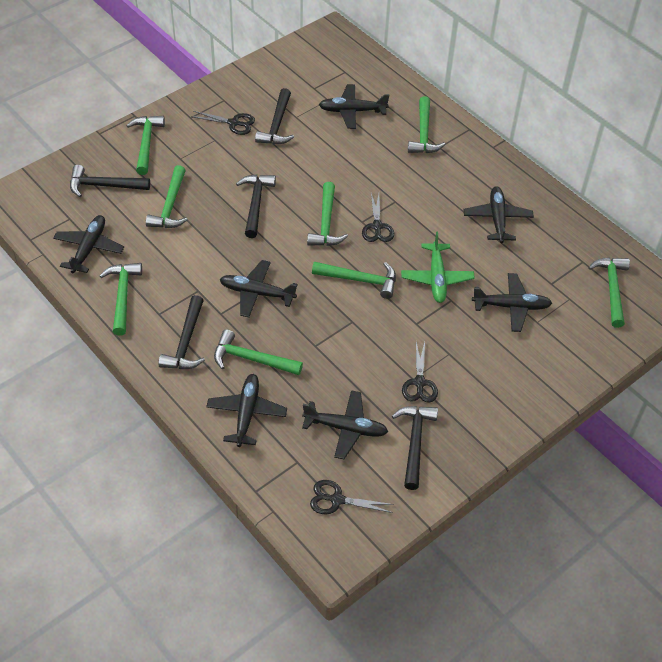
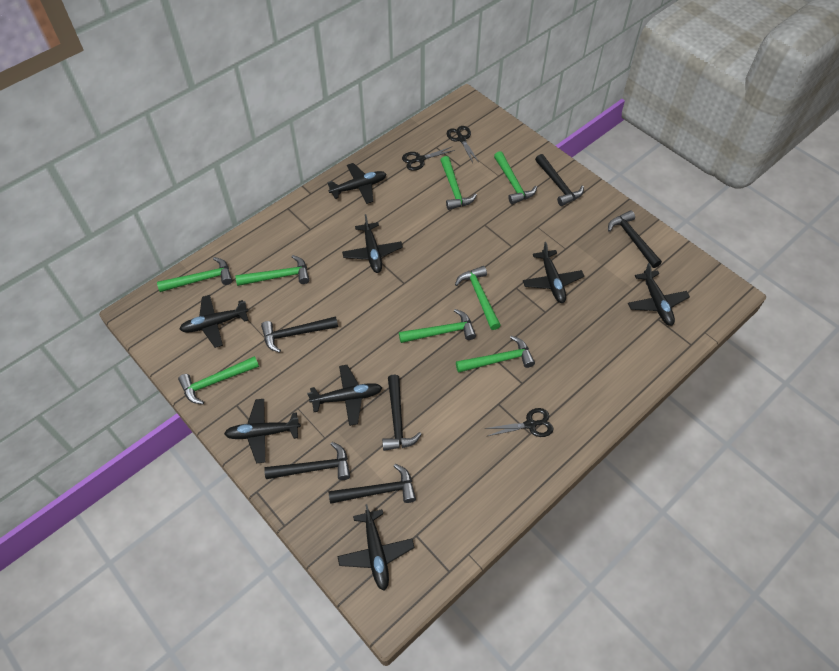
black hammer: [70,165,150,197] [158,295,205,369] [236,175,276,238] [255,88,294,144] [392,406,438,490] = 5 -> [261,316,338,353] [264,442,350,480] [329,464,416,504] [382,375,422,451] [535,154,584,206] [608,210,662,268] = 6
black plane: [53,215,124,273] [206,374,287,447] [220,260,298,317] [302,390,388,459] [319,84,389,129] [463,186,534,243] [472,273,552,332] = 7 -> [179,295,248,348] [224,399,301,464] [307,365,382,426] [327,163,386,204] [338,504,415,591] [342,214,403,273] [523,242,584,303] [628,263,690,326] = 8
black scissors: [191,111,255,135] [310,480,394,514] [362,193,394,242] [402,342,438,403] = 4 -> [402,146,455,171] [447,126,479,163] [484,408,553,437] = 3
green plane: [401,232,475,303] = 1 -> none = 0

